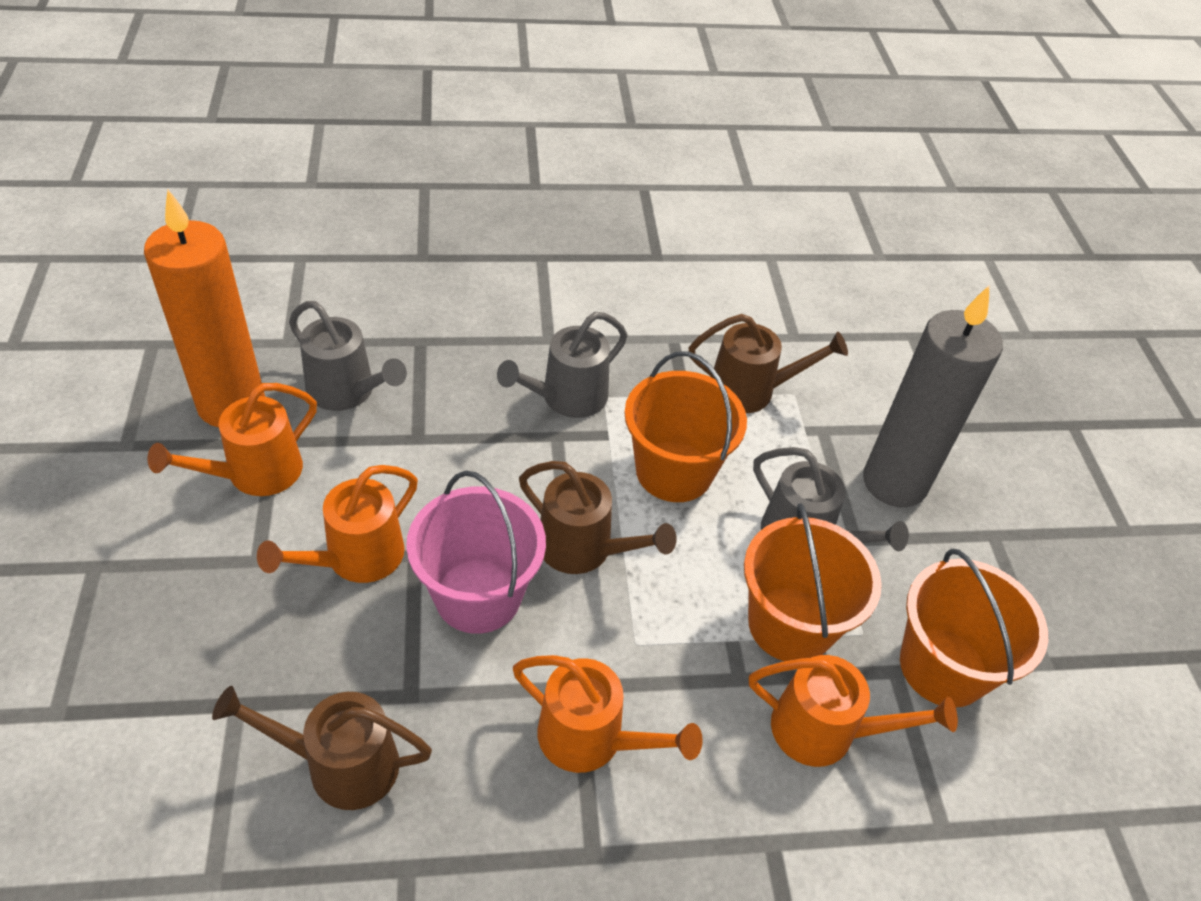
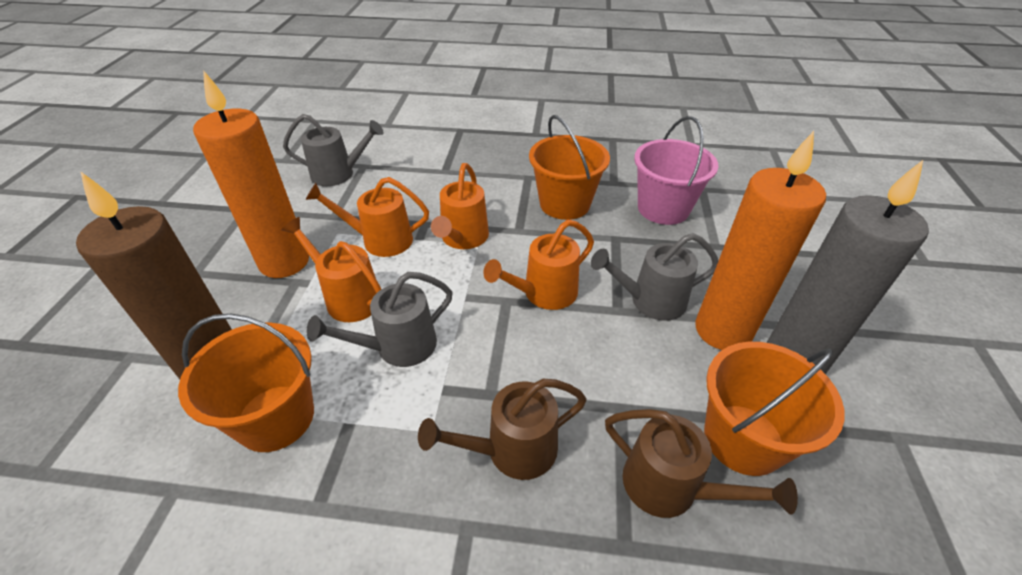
brown candle: none = 0 -> [76,171,232,379] = 1
brown watering can: [212,686,432,810] [519,461,677,574] [689,314,848,413] = 3 -> [418,379,587,480] [605,409,798,518] = 2
orange candle: [144,190,265,427] = 1 -> [193,70,309,278] [695,131,826,350] = 2

